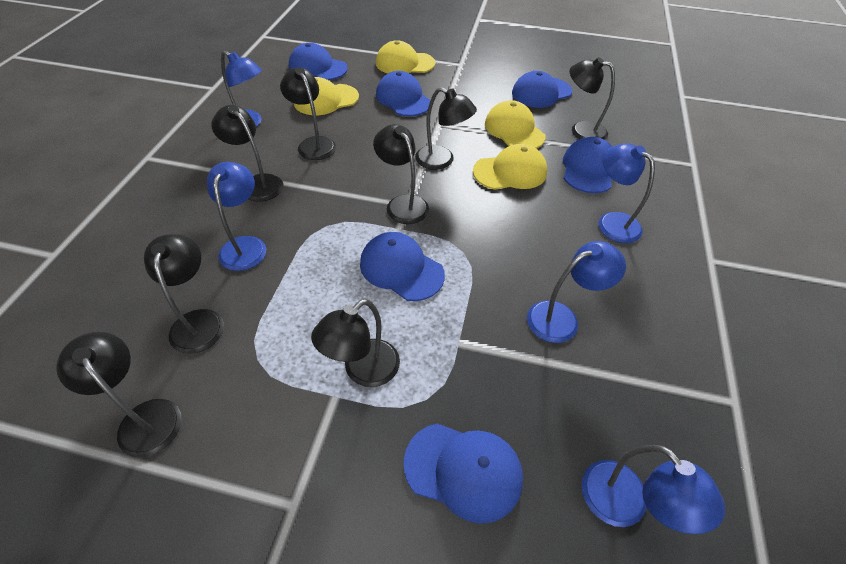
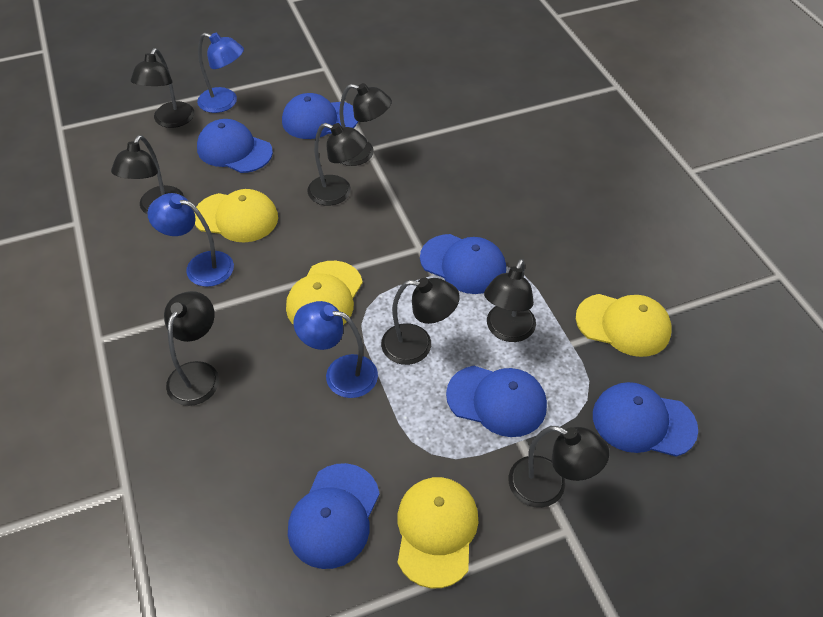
blue lamp: [207,162,266,271] [221,51,262,127] [527,241,626,343] [582,445,725,534] [598,143,655,243] = 5 -> [148,193,234,287] [197,33,244,113] [293,301,378,398] = 3

